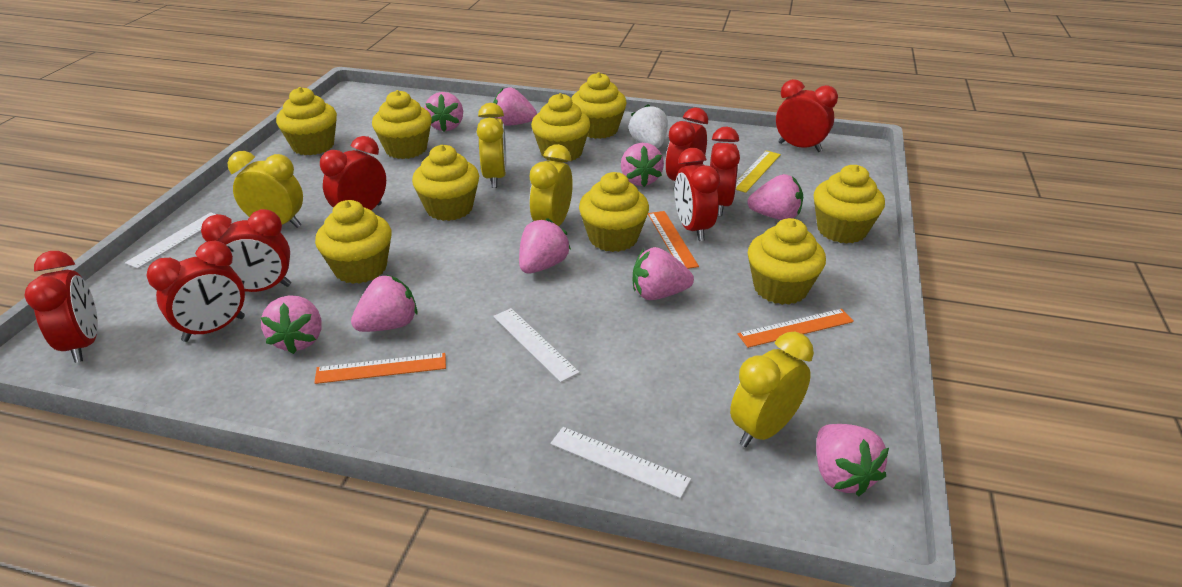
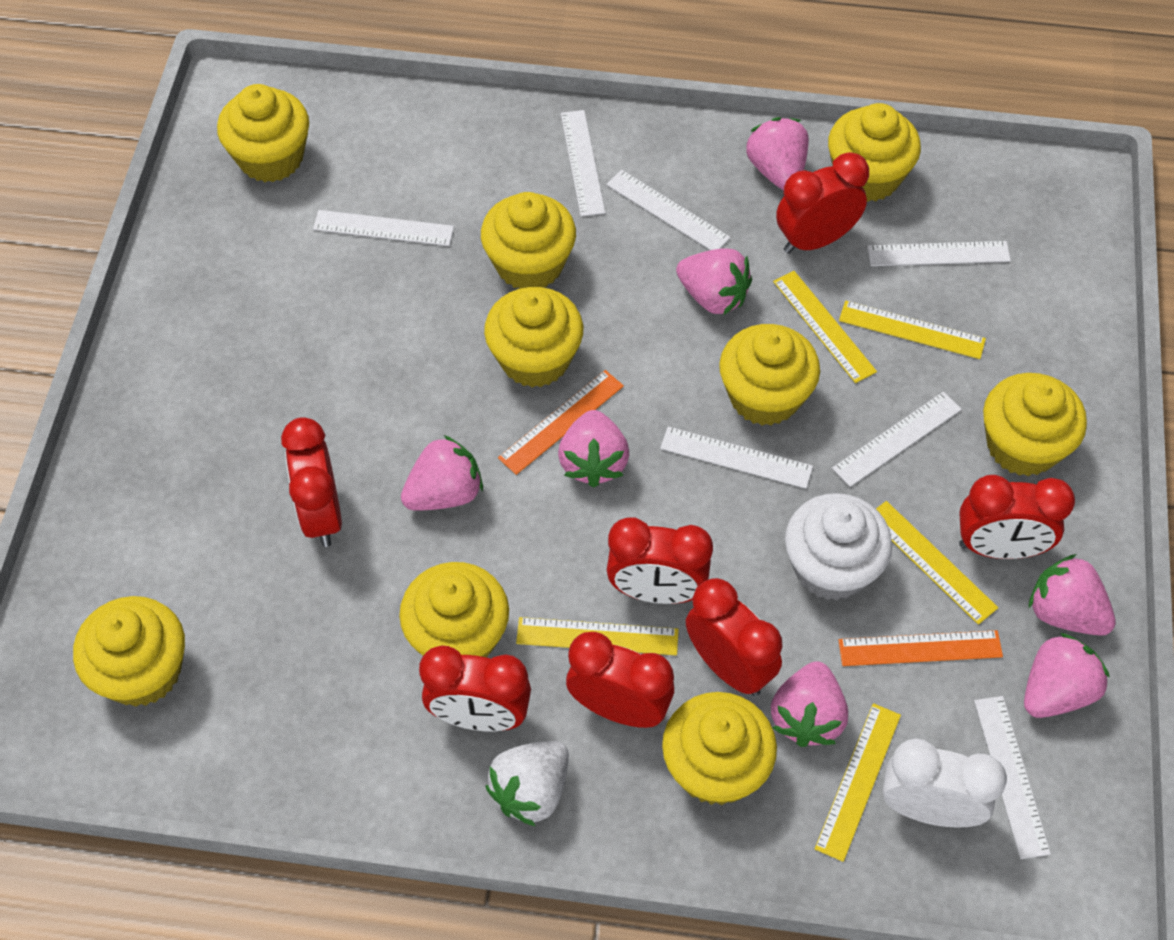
orange ruler: [314,353,446,384] [648,211,699,269] [738,309,854,348] = 3 -> [498,370,624,475] [838,630,1003,666] = 2
pink strawberry: [261,295,322,354] [351,275,417,332] [425,92,463,132] [493,88,537,126] [519,218,571,273] [621,143,664,187] [633,247,694,300] [747,174,803,220] [816,424,889,496] = 9 -> [401,435,483,511] [558,410,629,488] [676,248,752,315] [746,117,809,190] [771,661,848,747] [1024,633,1110,718] [1029,554,1116,636] = 7
red clock: [24,251,98,363] [146,241,245,342] [201,209,291,292] [320,136,386,210] [665,107,708,191] [675,148,720,241] [710,126,740,216] [776,79,838,152] = 8 -> [281,417,342,547] [419,645,531,731] [566,632,674,728] [607,517,713,604] [686,578,782,696] [776,152,869,254] [959,475,1075,559] = 7
white clock: none = 0 -> [883,738,1007,827] = 1
white cupcake: none = 0 -> [785,493,892,600] = 1
white ruler: [125,212,216,269] [493,308,580,382] [550,427,691,498] = 3 -> [313,210,454,246] [561,110,605,217] [606,170,731,250] [660,427,813,489] [832,392,962,487] [868,241,1011,266] [974,696,1051,859] = 7
yellow clock: [227,151,303,228] [477,103,507,188] [529,144,573,226] [730,332,814,447] = 4 -> none = 0
yellow ruler: [736,150,781,193] = 1 -> [516,617,679,655] [773,271,877,383] [815,703,901,862] [839,301,986,359] [876,501,998,625] = 5

